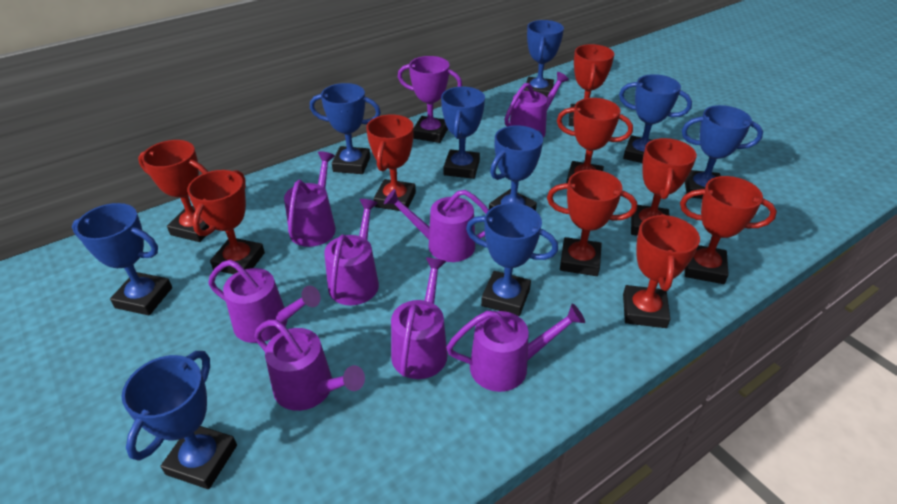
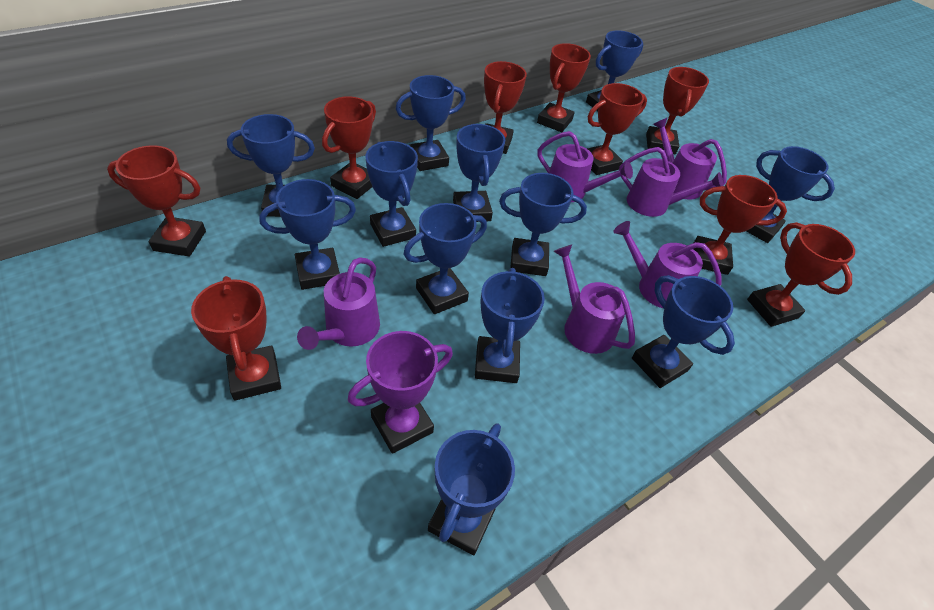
blue trophy: [72,203,172,315] [121,351,237,489] [310,83,381,174] [441,87,485,179] [466,203,558,316] [489,125,543,211] [524,20,564,97] [619,74,692,163] [682,105,763,199] = 9 -> [227,114,315,217] [259,179,356,290] [365,141,418,247] [396,75,466,171] [403,203,487,314] [428,423,515,555] [453,124,505,222] [475,268,545,383] [499,173,587,276] [586,30,643,111] [632,275,735,388] [746,146,835,243] = 12
purple watering can: [208,260,320,343] [254,320,365,411] [284,151,336,247] [324,199,379,305] [384,189,489,262] [391,258,447,379] [446,304,585,392] [505,72,569,138] = 8 -> [297,257,380,350] [537,131,633,202] [554,245,635,354] [613,221,722,308] [619,147,724,217] [653,118,727,199] = 6

